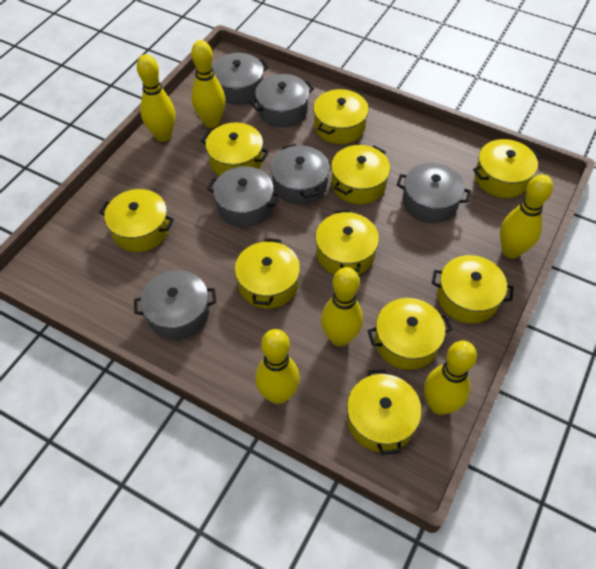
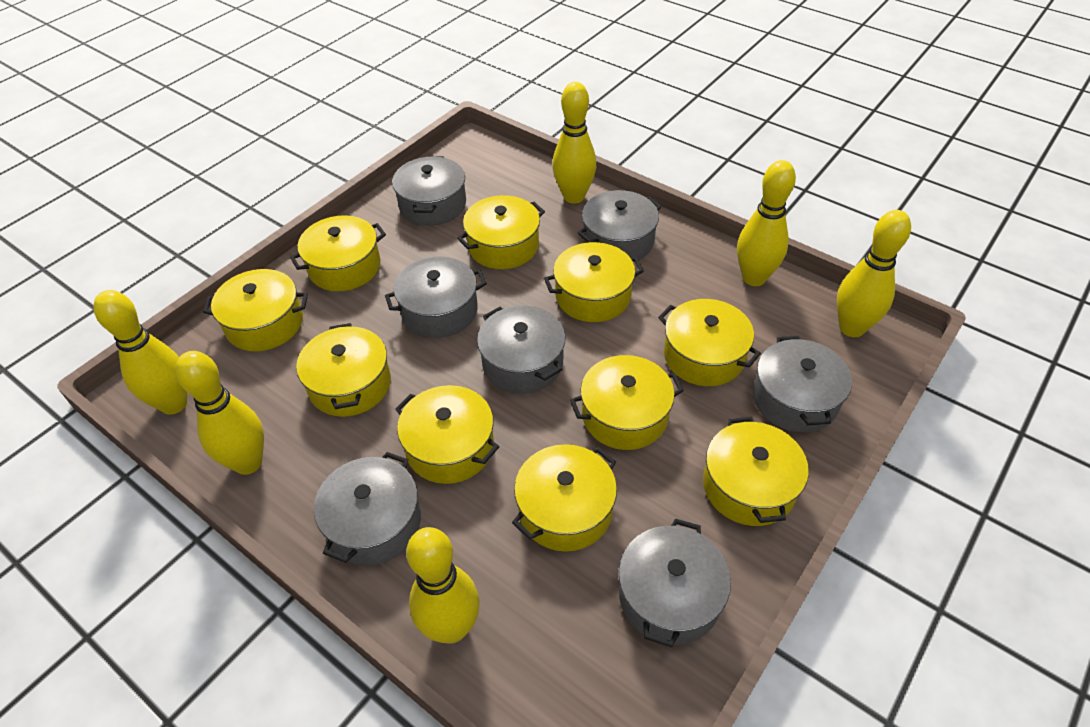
grey pot: [134,270,216,340] [207,166,280,227] [212,53,269,105] [250,74,314,128] [270,144,330,205] [397,163,471,223] = 6 -> [314,452,421,565] [385,256,487,338] [392,156,466,226] [477,305,565,393] [577,190,662,262] [619,518,731,647] [753,336,852,432] = 7

